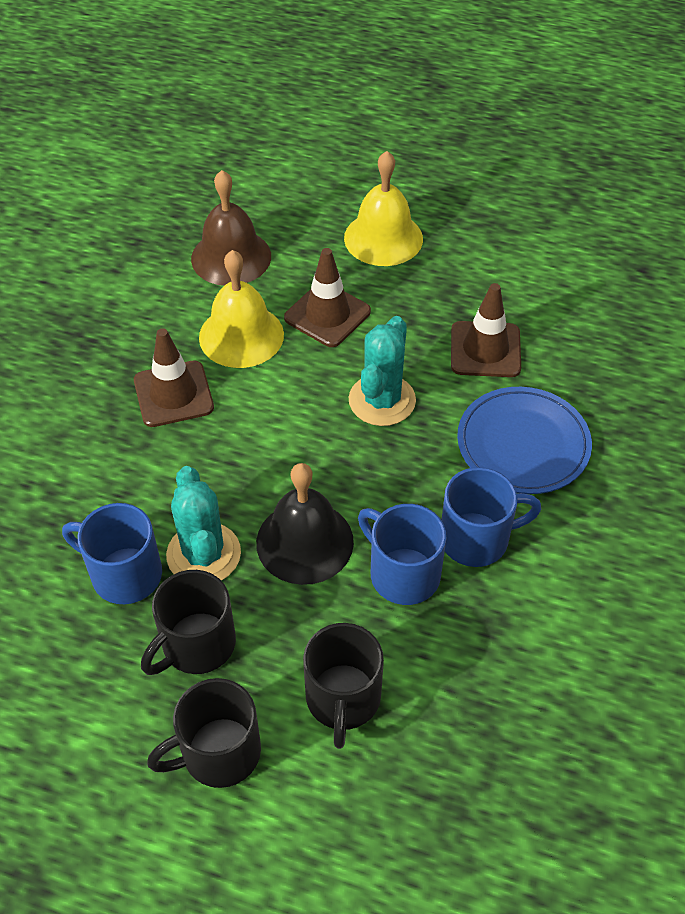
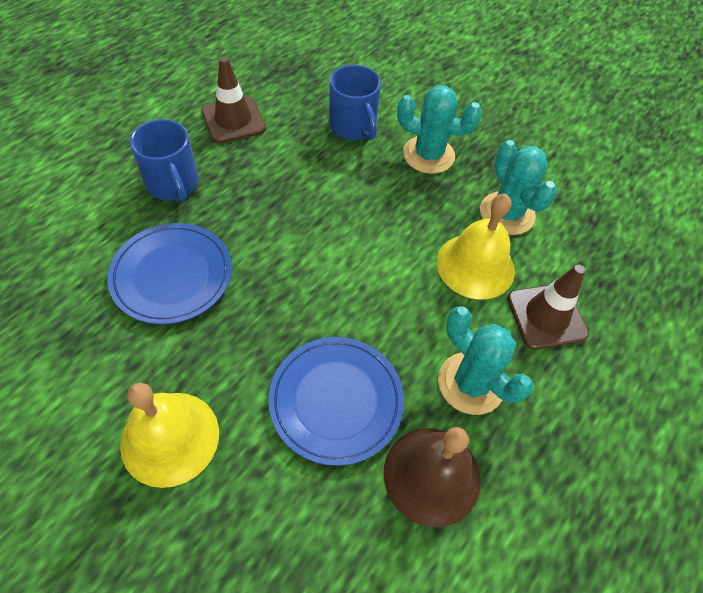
black bell: [256,463,354,585] = 1 -> none = 0
black mug: [141,570,236,675] [147,678,261,788] [303,623,384,749] = 3 -> none = 0
blue mug: [62,503,162,604] [358,504,446,605] [441,467,541,567] = 3 -> [130,119,199,202] [329,65,381,140] = 2
blue plate: [457,387,592,494] = 1 -> [107,223,232,324] [268,337,404,466] = 2
brown traffic cone: [134,328,214,427] [284,248,371,347] [451,283,521,377] = 3 -> [201,57,266,143] [507,265,589,350] = 2
turquoise cactus: [166,466,241,581] [349,316,416,426] = 2 -> [397,85,482,174] [438,306,534,415] [480,140,557,235] = 3

